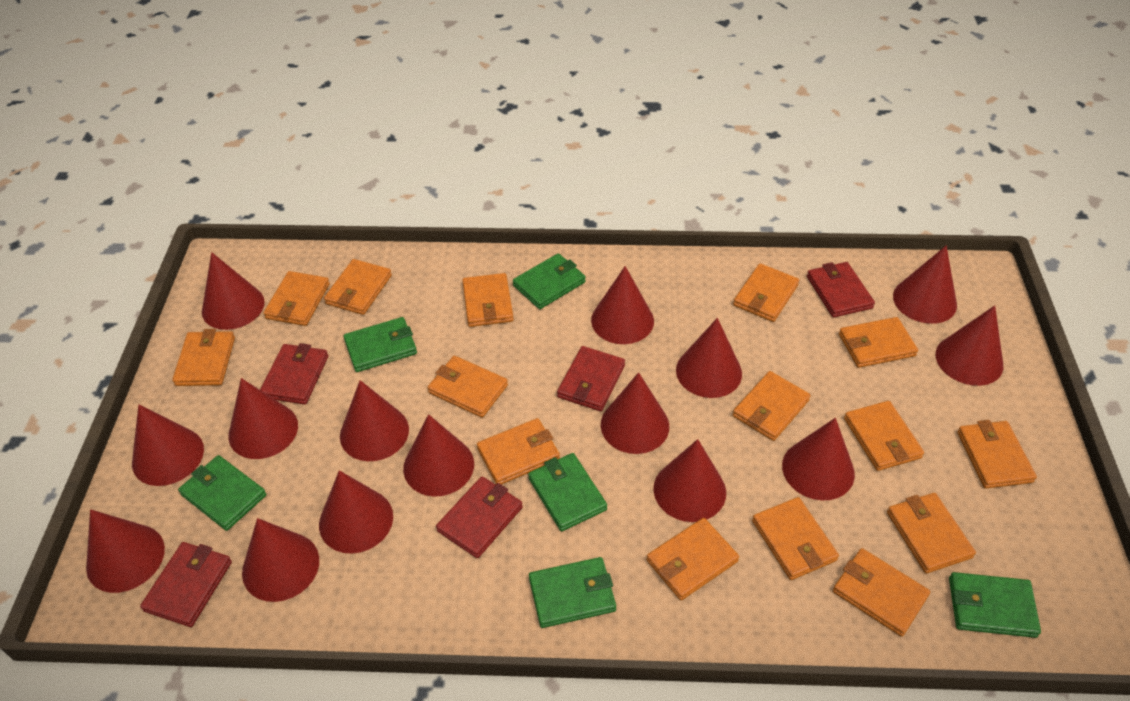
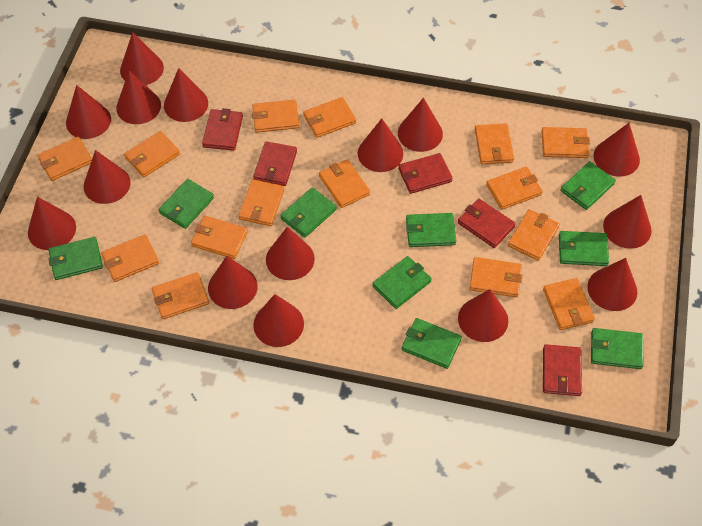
green wallet: [178,455,267,531] [343,317,417,372] [513,253,586,309] [528,453,607,531] [529,557,616,628] [949,572,1041,638] = 6 -> [48,237,103,280] [159,179,214,229] [280,187,337,238] [372,256,432,309] [402,318,462,369] [406,213,456,247] [559,231,609,266] [560,161,616,210] [591,328,644,369] = 9

